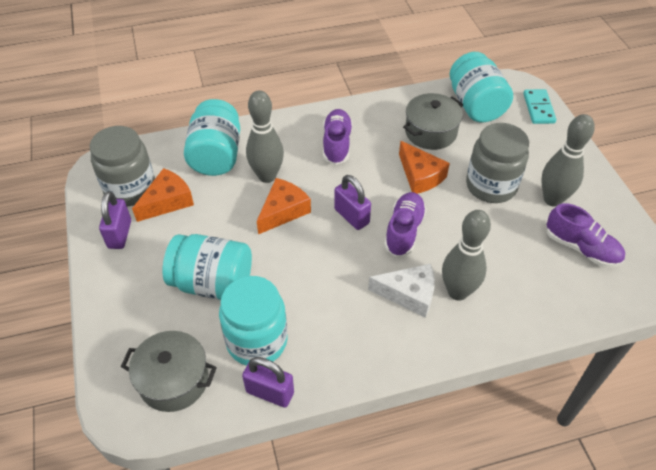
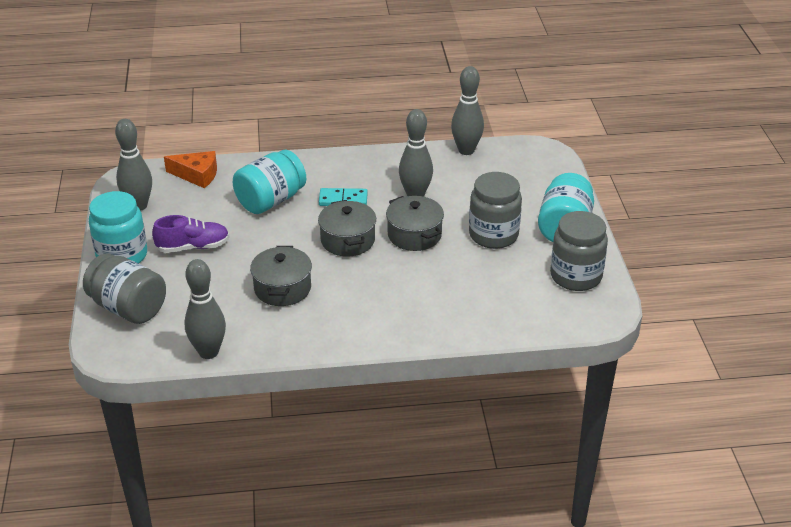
grey bowling pin: [246,91,284,183] [442,210,491,301] [541,114,595,207] = 3 -> [115,119,152,211] [185,259,226,359] [399,109,433,197] [451,66,484,155] = 4
grey jar: [90,126,155,206] [466,123,529,203] = 2 -> [83,253,166,324] [469,172,522,249] [550,211,608,291] = 3
grey pot: [121,331,217,412] [403,93,463,150] = 2 -> [250,246,312,306] [318,200,376,256] [386,196,444,251] = 3
orange cheese: [132,168,194,222] [257,178,311,234] [399,141,450,194] = 3 -> [164,151,217,188] = 1
purple padlock: [99,191,131,249] [242,357,294,408] [334,175,371,230] = 3 -> none = 0
purple shoe: [323,109,353,165] [384,192,427,257] [546,203,625,268] = 3 -> [152,215,229,253] = 1
turquoise jar: [162,234,252,300] [184,99,240,176] [219,276,288,366] [450,52,513,122] = 4 -> [89,191,147,264] [233,150,306,214] [538,173,594,242] = 3
white cheese: [368,264,435,318] = 1 -> none = 0

